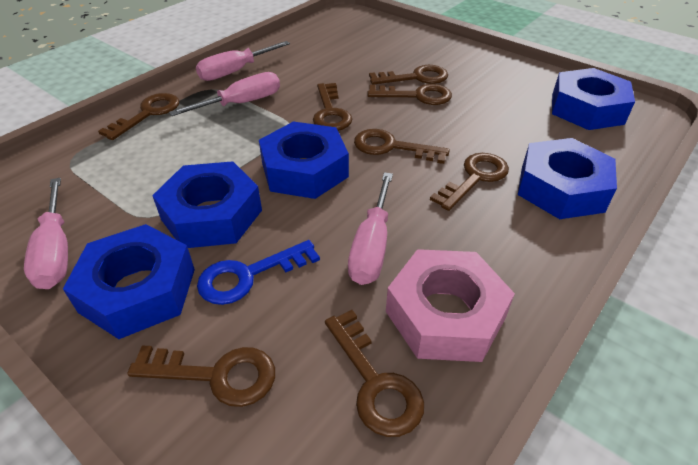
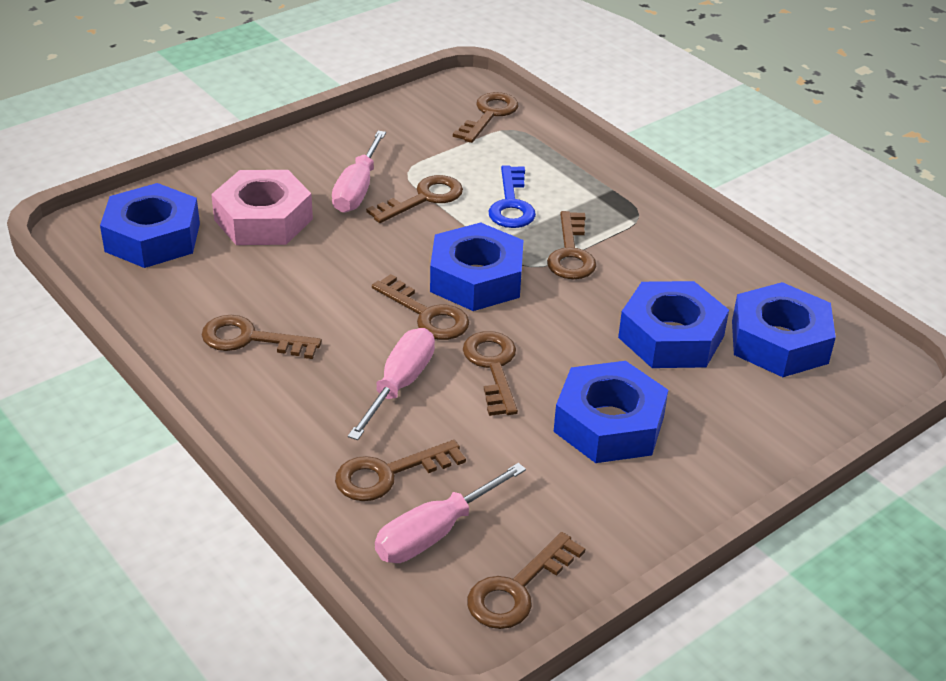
pink screwdriver: [24,178,68,289] [169,72,280,116] [196,41,290,81] [348,172,393,285] = 4 -> [332,131,386,213] [348,328,435,440] [375,463,526,563] = 3

